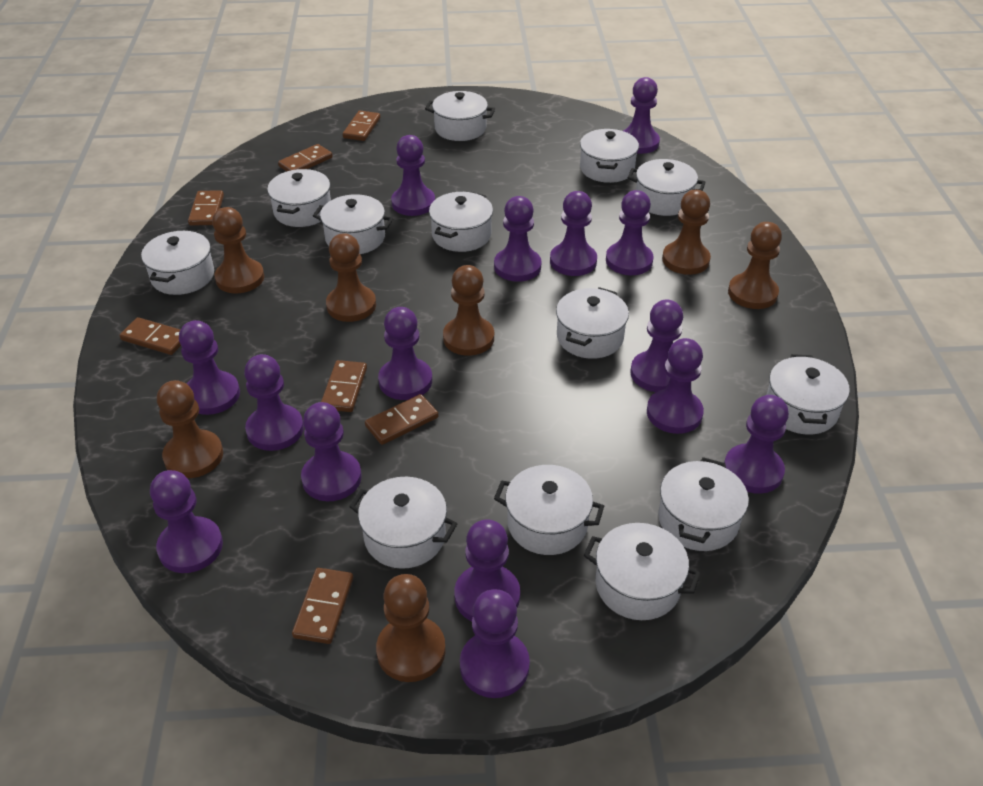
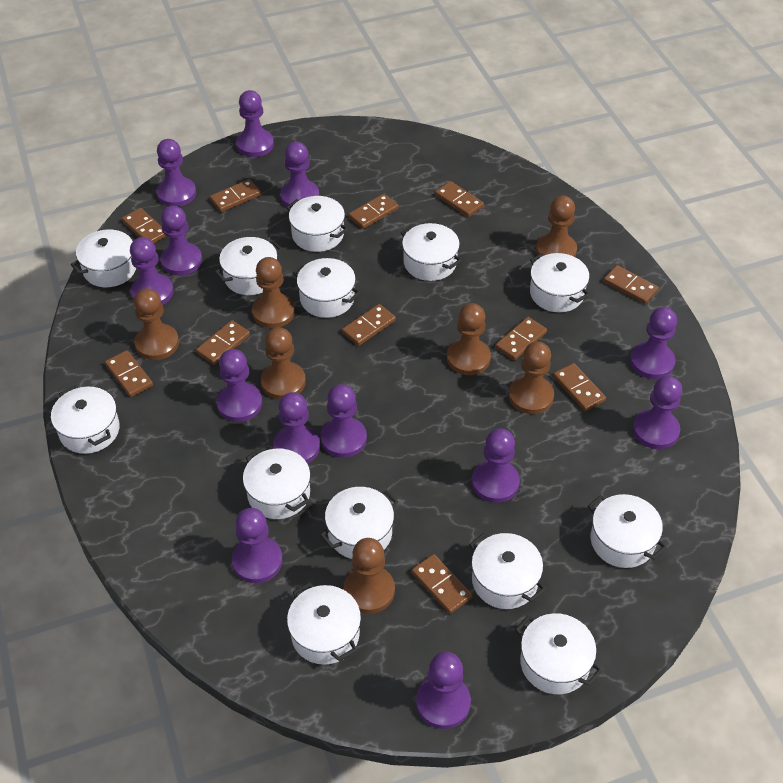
brown domino: [120,317,181,355] [188,190,224,226] [278,144,333,172] [292,568,353,644] [321,360,367,412] [342,111,380,141] [365,394,438,445] = 7 -> [105,350,153,397] [122,208,166,243] [196,320,250,365] [210,179,261,212] [342,304,396,346] [348,194,399,229] [411,554,473,614] [435,181,484,217] [495,317,547,360] [553,363,606,411] [603,265,659,304] = 11
purple pawn: [150,470,223,573] [179,320,240,415] [244,354,304,451] [301,402,361,501] [378,307,432,400] [391,135,435,216] [454,519,520,621] [460,589,530,698] [494,196,542,282] [550,191,597,276] [606,190,654,275] [623,77,660,154] [630,300,683,392] [647,338,704,434] [724,395,789,494] = 15 -> [130,237,174,305] [157,139,196,207] [160,206,202,276] [216,349,262,422] [232,508,283,583] [236,90,274,157] [273,392,320,463] [280,142,319,209] [320,384,367,458] [416,652,471,729] [472,428,520,503] [630,307,677,379] [633,376,682,449] = 13

